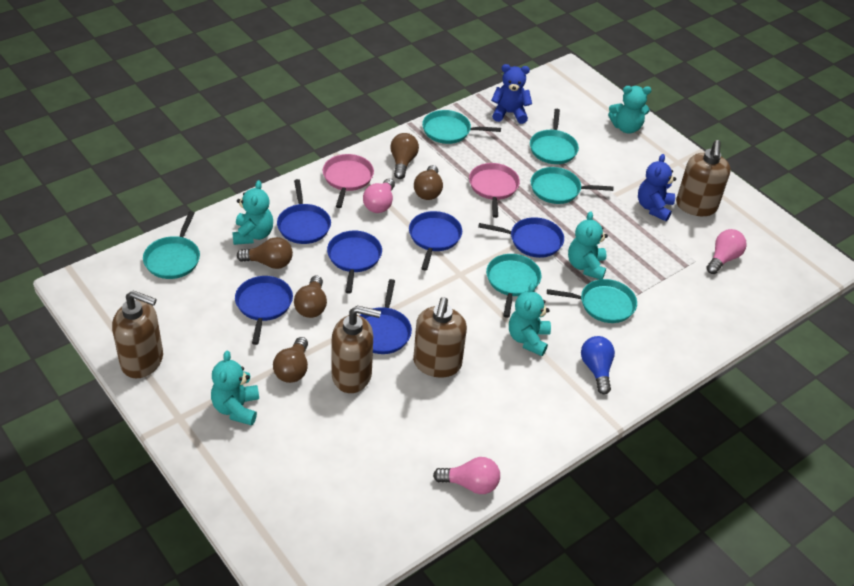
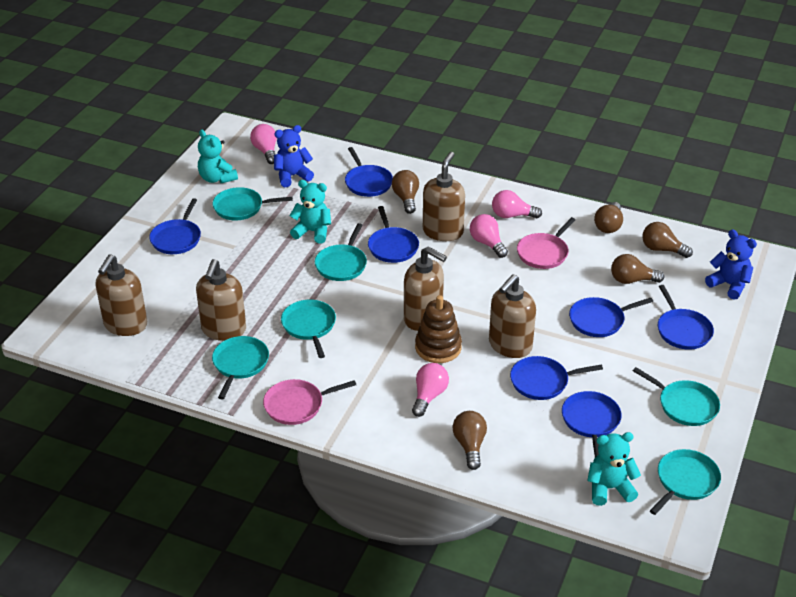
blue light bulb: [581,336,615,394] = 1 -> none = 0
blue pan: [235,276,293,345] [277,179,331,244] [327,231,382,294] [359,279,412,354] [409,211,462,271] [478,217,564,258] = 6 -> [149,198,201,254] [345,147,393,197] [368,206,419,263] [510,356,603,400] [562,391,622,458] [569,297,653,337] [658,285,714,350] = 7
brown soap dispenser: [112,290,163,378] [332,306,381,393] [413,297,467,378] [676,140,731,216] = 4 -> [96,254,147,336] [196,259,246,341] [404,246,447,331] [423,152,465,241] [489,274,536,358] = 5
brown stacking toy: none = 0 -> [415,295,462,363] = 1
pink light bulb: [363,179,395,213] [433,457,500,494] [706,229,747,274] = 3 -> [250,124,277,164] [412,363,449,417] [470,214,508,258] [492,190,542,218] = 4
turquoise teddy bear: [211,351,259,426] [232,180,273,245] [509,283,551,356] [568,211,608,279] [608,86,651,133] = 5 -> [198,129,238,183] [289,180,331,243] [587,432,641,506] = 3

